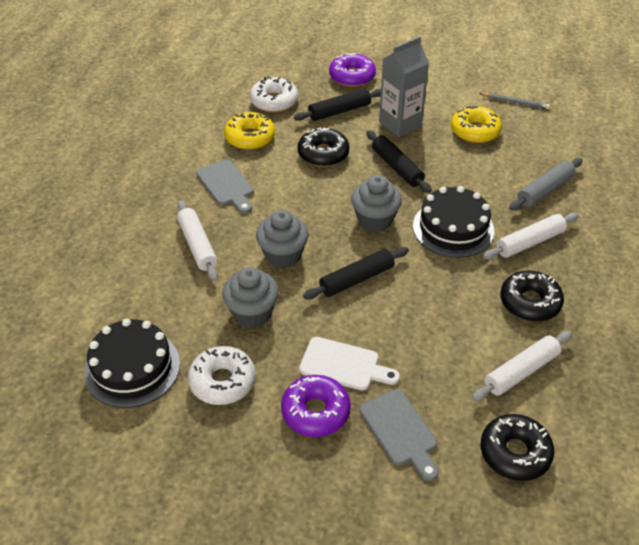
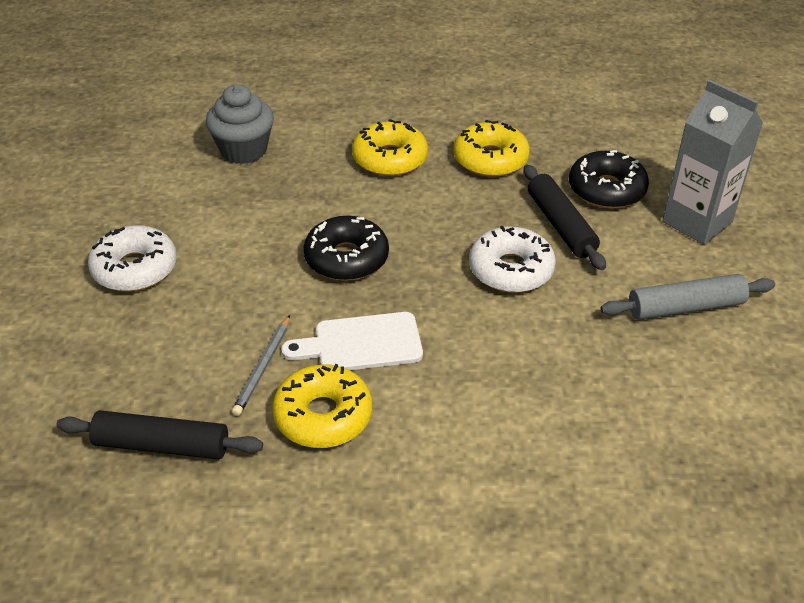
black cake: [84,318,180,408] [413,186,494,258] = 2 -> none = 0
black donut: [298,128,349,167] [481,414,554,481] [500,271,564,322] = 3 -> [304,216,389,281] [569,150,649,209] = 2
black rolling pin: [294,88,381,121] [303,247,409,300] [366,130,432,193] = 3 -> [56,410,263,459] [524,165,606,270] = 2
grey cupcake: [222,267,279,328] [256,210,309,268] [351,175,402,232] = 3 -> [206,84,274,164] = 1
grey cutting board: [196,160,254,214] [360,389,438,481] = 2 -> none = 0
purple donut: [281,375,351,437] [329,53,376,87] = 2 -> none = 0
white rolling pin: [177,200,218,281] [472,331,572,401] [483,213,578,259] = 3 -> none = 0
yellow donut: [224,112,275,150] [451,106,502,143] = 2 -> [272,364,372,448] [352,119,428,176] [453,120,530,177] = 3

